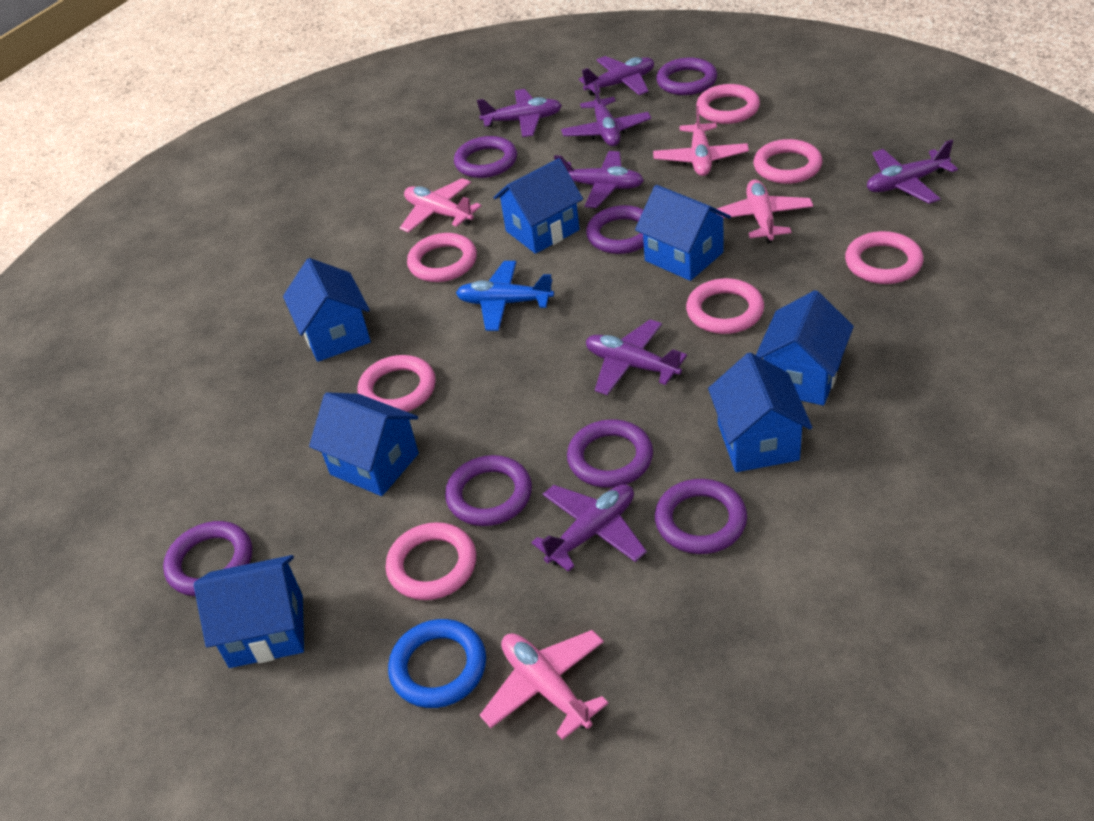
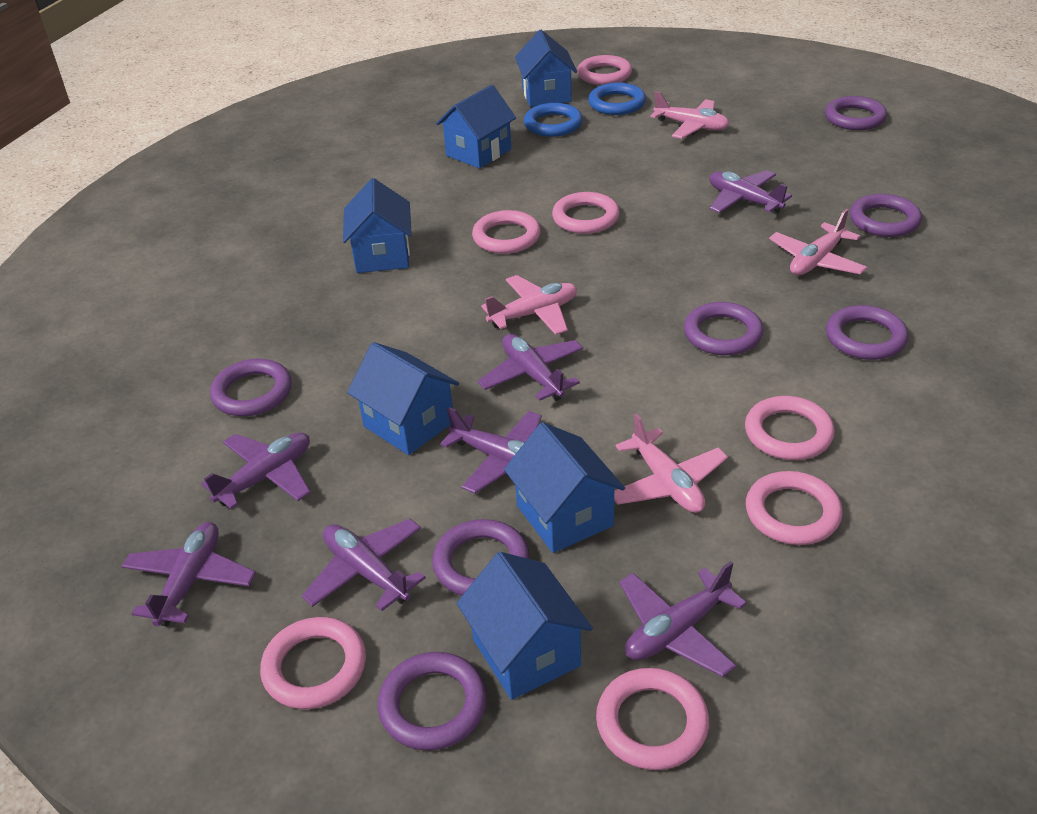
blue house: [194,555,304,668] [283,258,371,362] [309,392,419,496] [493,158,583,254] [635,185,731,281] [708,353,812,472] [756,290,854,406] = 7 -> [343,178,412,273] [347,342,459,455] [436,85,516,169] [457,552,593,700] [504,422,625,553] [515,30,577,107] = 6
blue plane: [456,261,554,331] = 1 -> none = 0
blue ring: [388,619,486,708] = 1 -> [524,103,583,137] [588,83,646,115] = 2

